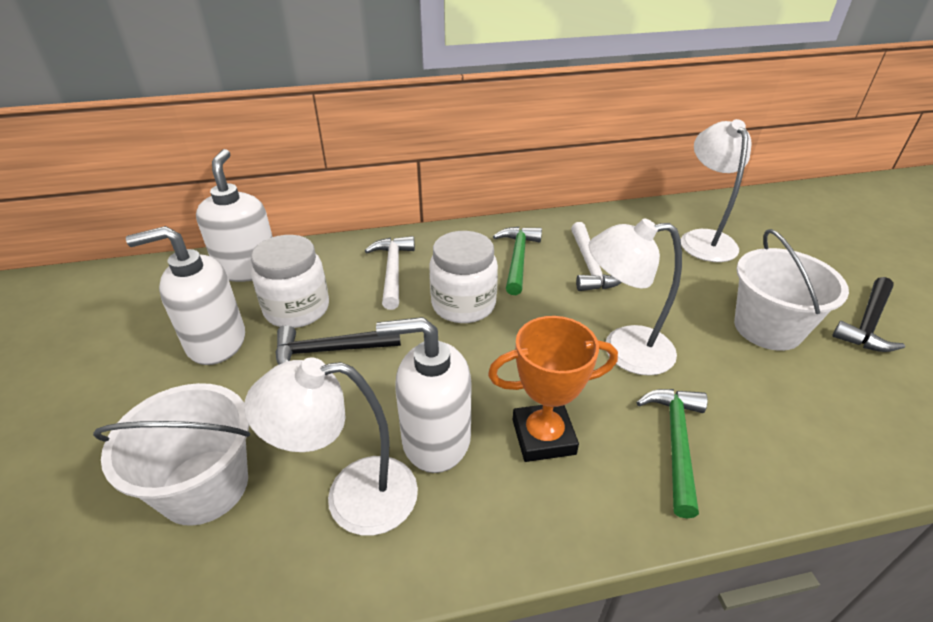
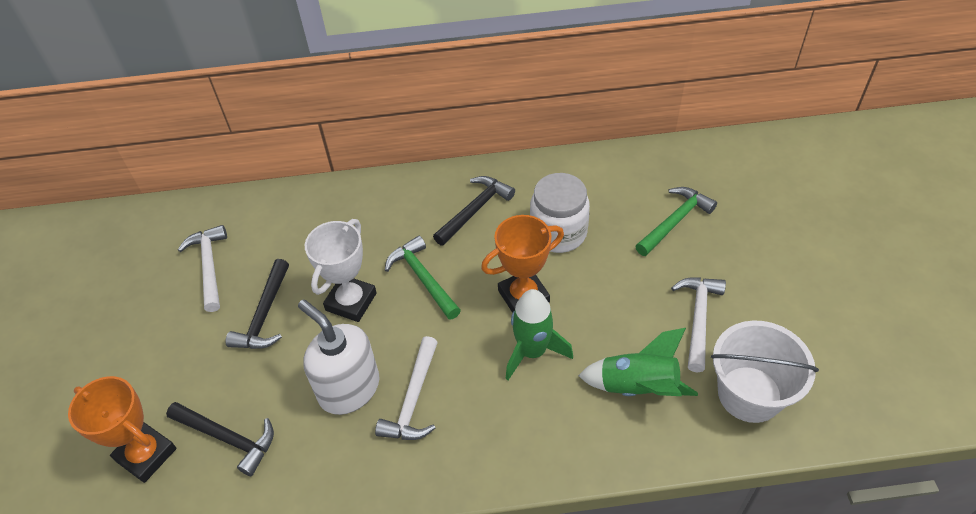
black hammer: [275,325,401,365] [832,277,905,352] = 2 -> [166,402,274,476] [226,259,289,349] [433,176,515,246] = 3
green rocket: none = 0 -> [505,289,573,380] [578,328,698,396] = 2
orange trophy: [488,316,618,462] = 1 -> [68,376,177,483] [481,215,564,313] = 2
white bucket: [93,383,250,526] [734,229,849,351] = 2 -> [711,320,819,423] = 1
white hammer: [365,236,415,310] [571,222,622,291] = 2 -> [178,225,227,312] [375,336,438,440] [671,277,726,373] = 3
white jar: [251,235,329,328] [430,231,498,323] = 2 -> [530,173,590,253] = 1
white lamp: [244,358,418,536] [588,218,682,375] [681,119,752,262] = 3 -> none = 0
white soap dispenser: [126,226,245,365] [196,149,273,282] [376,317,471,473] = 3 -> [298,300,379,415] = 1
white trophy: none = 0 -> [305,219,377,322] = 1

